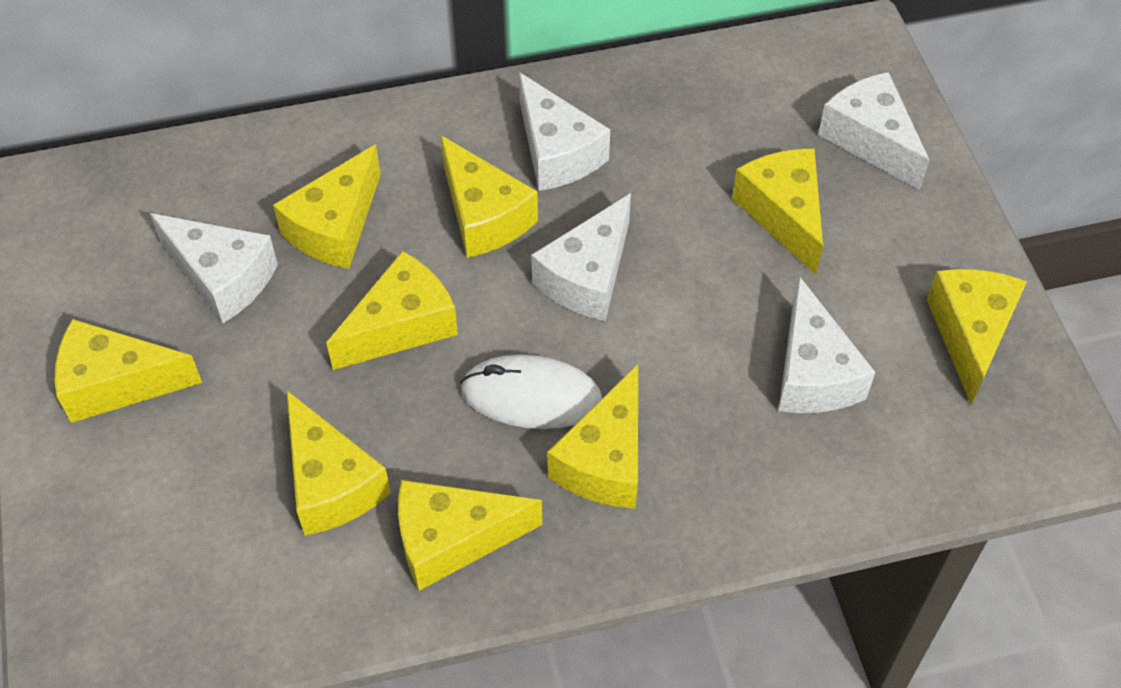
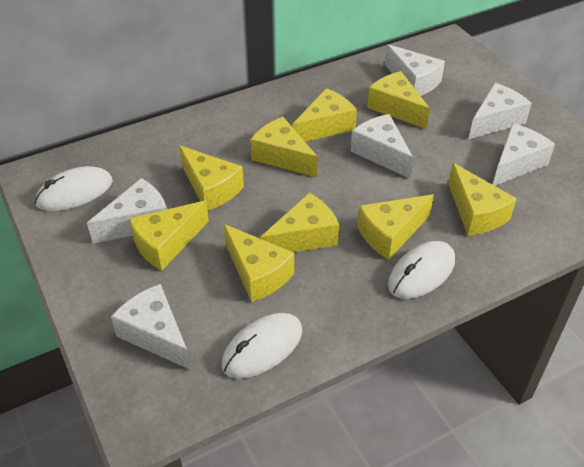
white cheese: [150,213,278,323] [519,72,610,191] [531,193,631,321] [778,276,875,413] [818,72,930,190] = 5 -> [87,178,167,244] [111,284,191,370] [350,114,414,179] [384,44,445,96] [469,83,532,139] [493,123,555,186] = 6
white mouse: [460,355,602,429] = 1 -> [35,166,113,211] [222,313,302,378] [388,241,455,299] = 3

